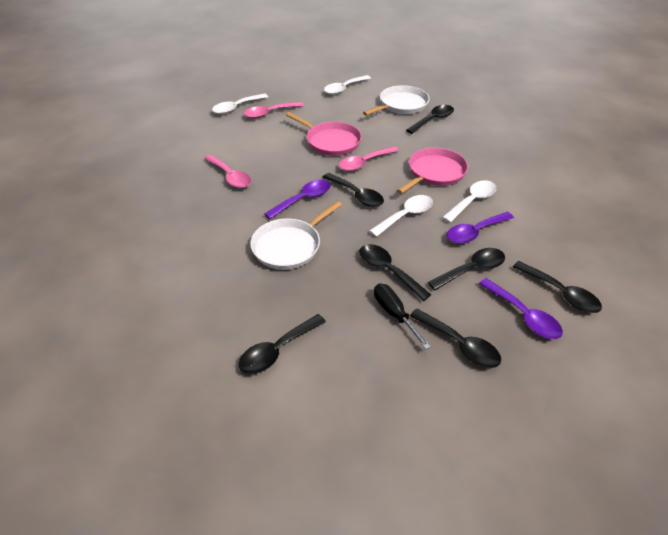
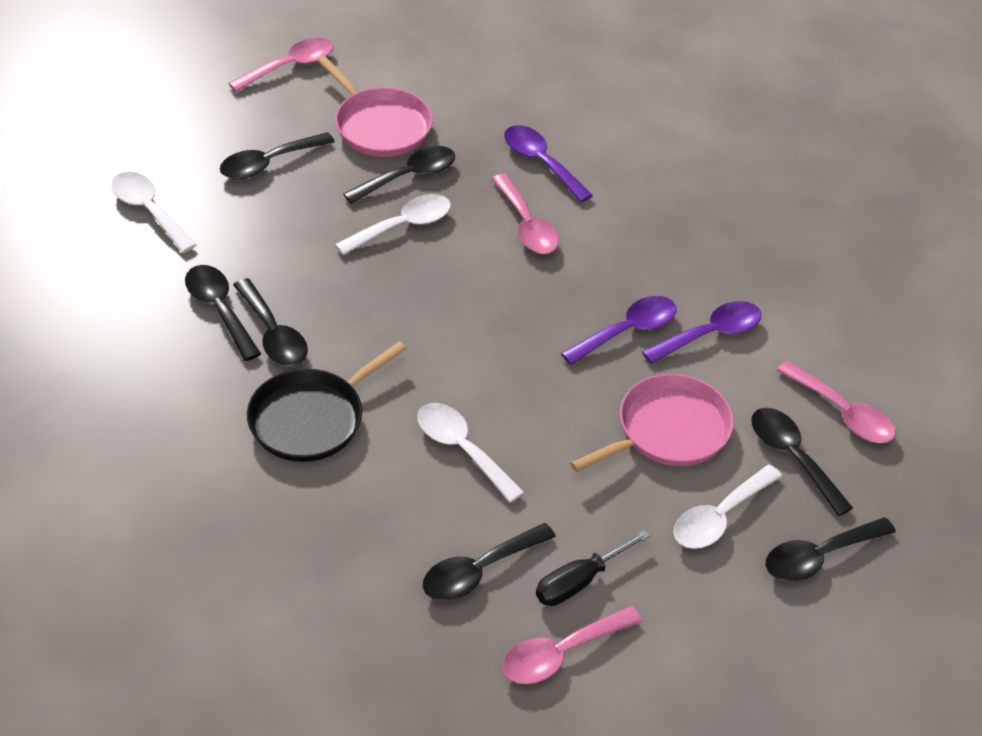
black pan: none = 0 -> [247,341,407,462] = 1
pink spoon: [204,155,251,188] [243,102,304,119] [339,146,399,171] = 3 -> [229,38,333,92] [492,174,559,254] [502,606,642,684] [777,361,896,443] = 4
white pan: [250,201,342,270] [363,85,430,115] = 2 -> none = 0

